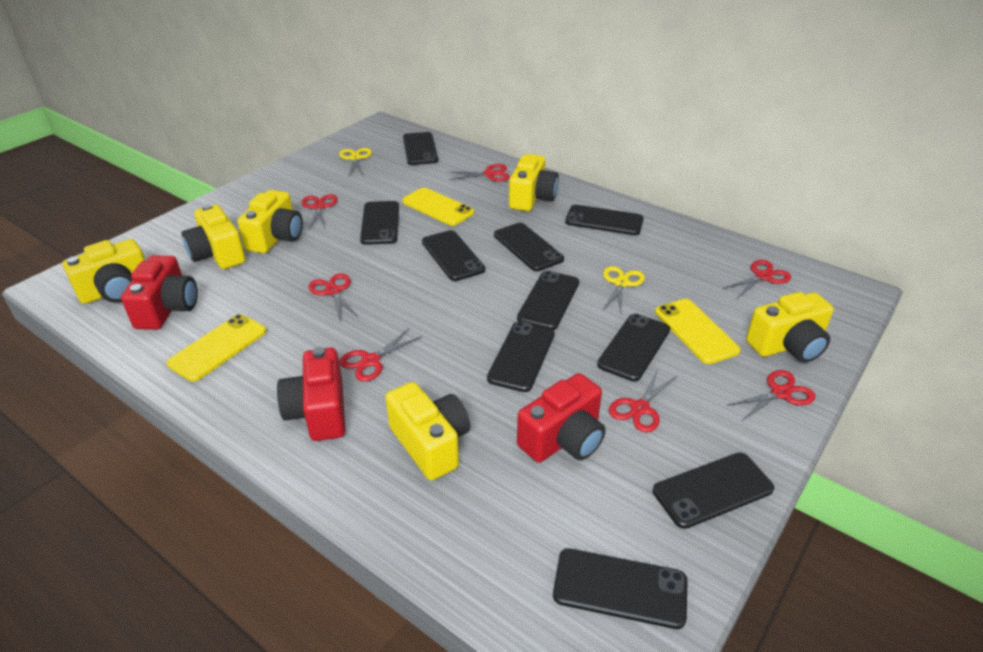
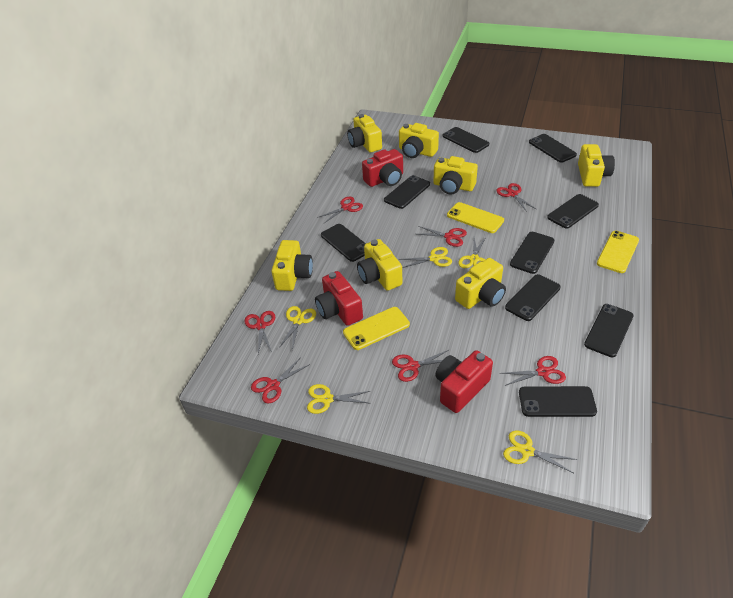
black phone: [360,201,399,245] [403,132,438,165] [422,230,485,281] [487,321,555,392] [494,223,564,271] [517,271,579,330] [553,548,687,629] [565,205,644,235] [597,313,670,381] [653,452,774,529] = 10 -> [321,224,366,262] [384,175,430,209] [443,127,489,153] [505,274,561,321] [510,232,554,274] [519,386,597,417] [529,134,577,163] [547,194,599,229] [584,304,634,357] = 9
yellow camera: [63,239,146,304] [181,204,246,269] [237,190,303,253] [385,382,470,481] [509,154,559,211] [746,292,834,363] = 6 -> [272,240,313,291] [347,114,382,152] [357,239,402,291] [399,123,439,158] [434,156,478,195] [455,258,506,309] [578,144,615,187] = 7
yellow scissors: [339,148,372,177] [602,266,645,313] = 2 -> [279,306,316,350] [307,384,370,414] [398,247,452,268] [458,237,486,268] [503,430,577,473] = 5

